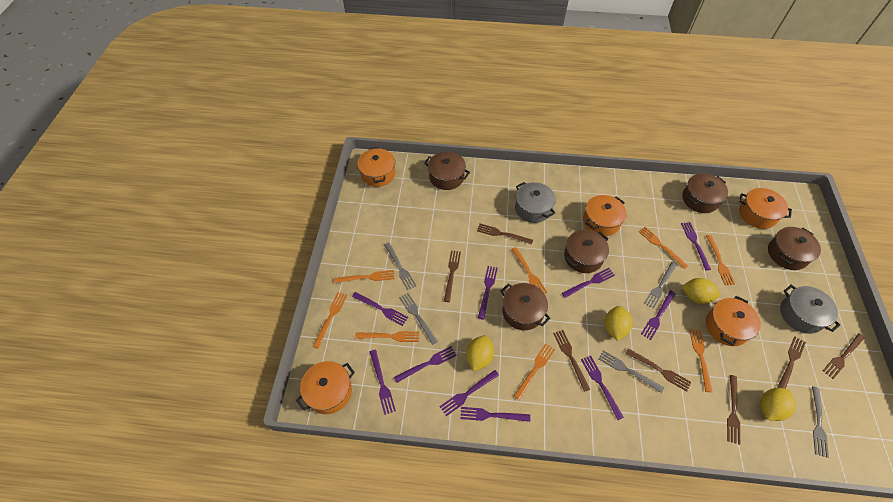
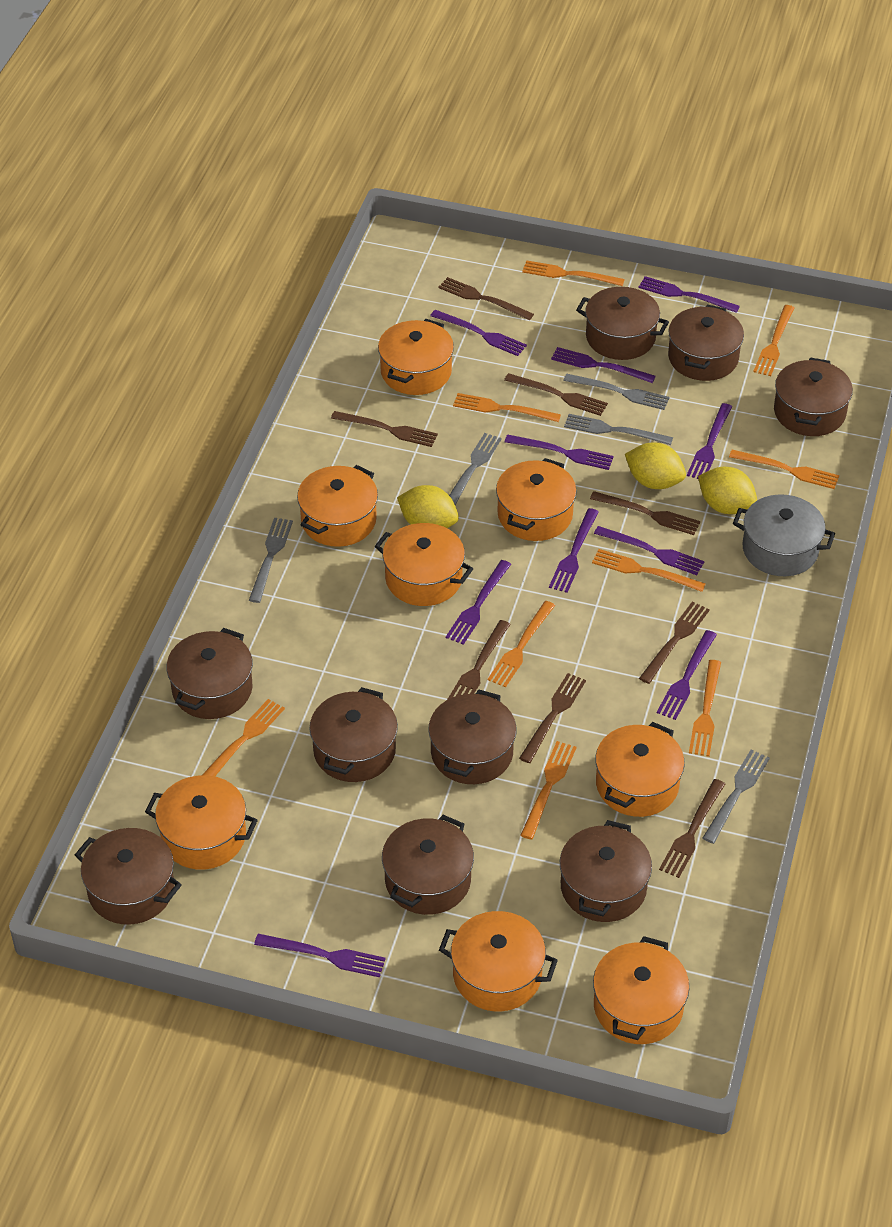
brown fork: [444,250,461,302] [477,223,533,245] [553,330,590,392] [625,348,691,391] [727,375,740,445] [777,336,806,389] [823,333,865,379] = 7 -> [331,411,438,447] [438,277,534,320] [447,620,511,700] [504,373,608,416] [519,673,586,763] [590,491,700,535] [639,602,710,684] [659,779,725,878] = 8
brown pot: [424,152,470,190] [501,283,550,330] [564,230,609,273] [682,173,728,213] [768,227,821,270] = 5 -> [75,828,182,925] [167,628,253,719] [310,687,398,782] [382,815,474,915] [428,689,517,784] [560,820,652,922] [576,287,669,360] [668,305,744,381] [774,357,853,436] = 9
grey pot: [515,182,556,223] [780,285,840,334] = 2 -> [733,494,835,576] = 1
orange fork: [312,292,347,349] [334,270,395,283] [355,331,419,342] [511,247,548,294] [514,343,555,400] [638,227,688,269] [690,329,712,392] [706,235,735,286] = 8 -> [202,699,285,776] [453,393,561,422] [488,601,555,688] [520,741,577,840] [522,260,625,286] [592,549,706,592] [689,660,721,757] [729,450,839,489] [754,305,795,376] = 9
orange pot: [296,361,355,414] [357,147,396,187] [583,195,626,236] [706,296,761,346] [739,188,792,229] = 5 -> [145,775,258,870] [297,465,378,547] [375,523,473,606] [378,319,454,395] [439,911,558,1011] [496,458,577,541] [593,936,689,1044] [595,722,685,817] = 8
yellow lemon: [466,335,494,371] [605,306,633,341] [681,278,720,304] [760,388,796,421] = 4 -> [397,485,459,528] [625,443,686,489] [698,467,757,514] = 3

